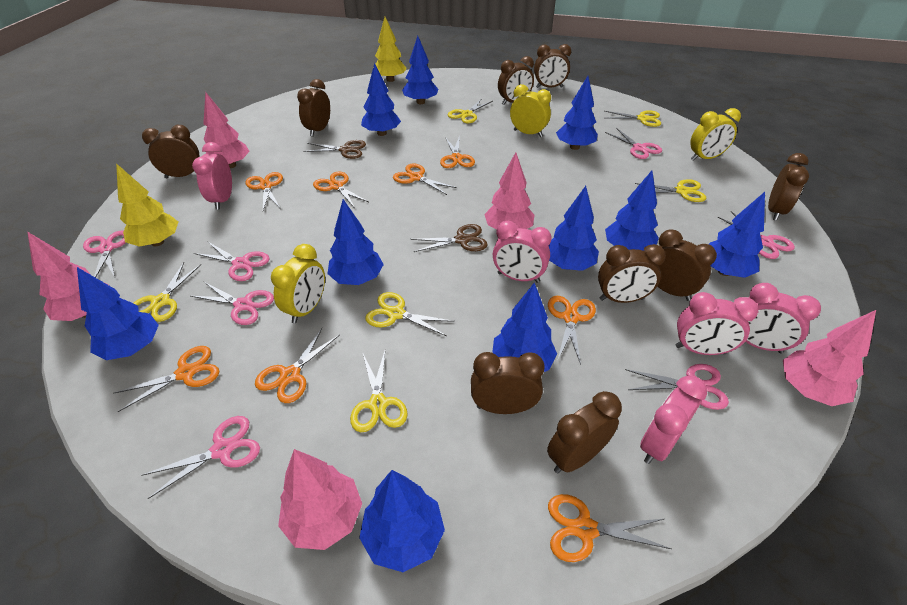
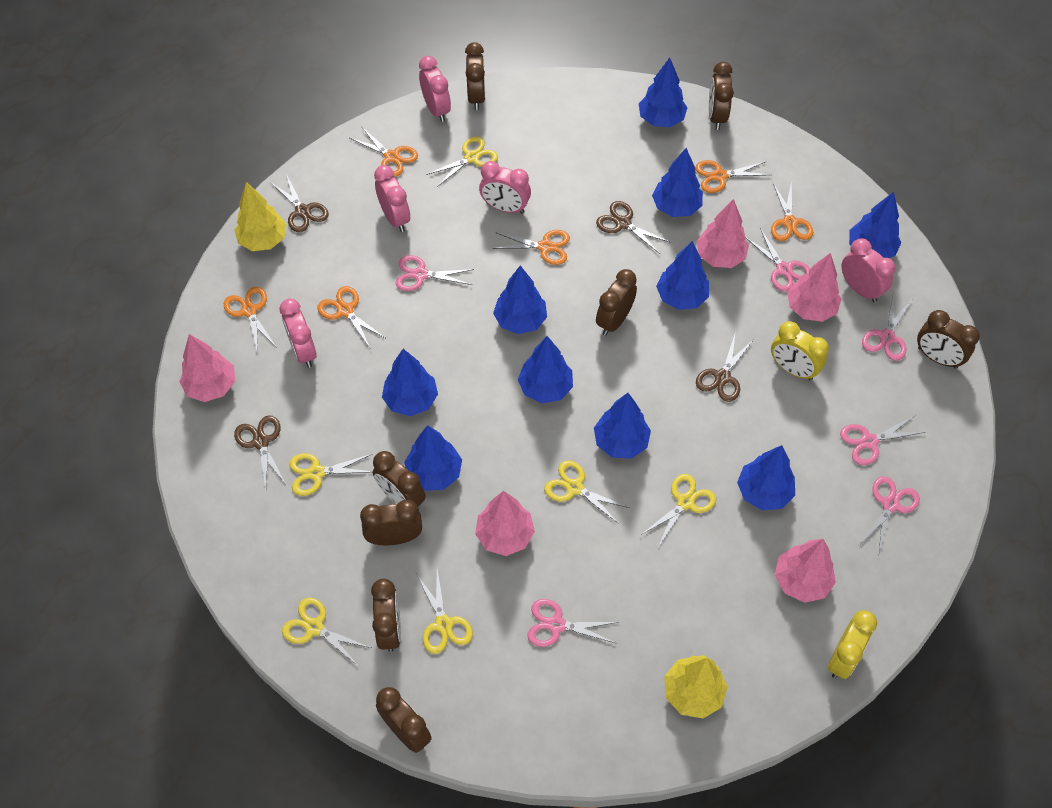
brown clock: [142,125,199,178] [297,79,330,137] [471,352,545,414] [498,56,534,105] [534,44,571,88] [547,391,622,473] [598,244,666,303] [657,229,717,301] [768,153,809,221] = 9 -> [360,500,422,545] [371,579,401,652] [373,451,426,510] [376,687,432,753] [465,42,485,110] [596,269,637,336] [709,62,734,130] [917,310,980,369] = 8
brown scissors: [303,140,366,159] [411,224,488,252] = 2 -> [234,415,287,490] [270,174,329,232] [596,201,670,254] [696,335,754,402] = 4
orange scissors: [113,346,219,412] [245,172,283,210] [255,328,340,403] [313,171,369,208] [393,164,457,195] [440,136,475,168] [548,296,596,365] [548,494,671,562] = 8 -> [224,287,276,353] [318,286,385,348] [350,126,418,176] [493,230,570,265] [695,160,771,193] [771,183,813,241] = 6
pink scissors: [83,230,126,278] [142,416,260,499] [191,281,274,325] [194,241,270,281] [605,128,662,159] [625,364,729,410] [718,211,795,259] = 7 -> [396,255,474,291] [527,599,619,647] [745,228,810,292] [840,416,925,465] [859,476,920,554] [862,292,912,361] = 6
yellow clock: [271,244,325,323] [510,84,551,137] [690,108,741,161] = 3 -> [771,321,829,380] [828,610,877,679] = 2

